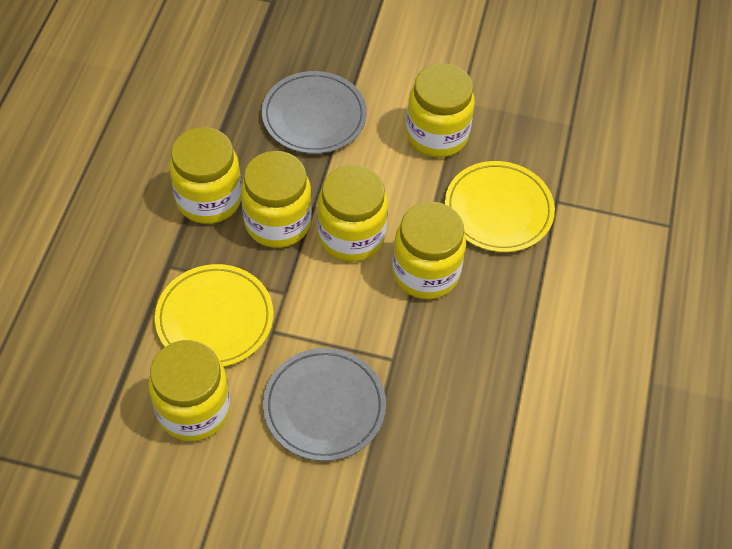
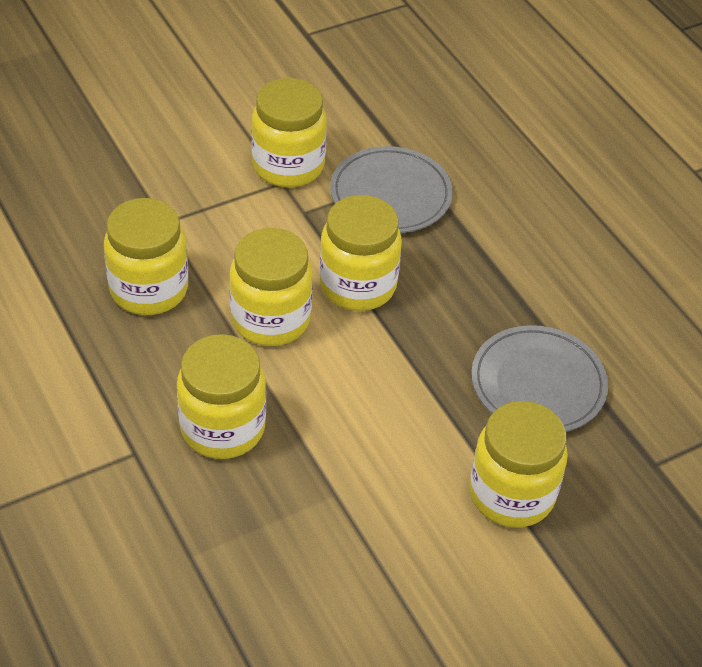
yellow plate: [155,264,273,367] [445,161,555,252] = 2 -> none = 0

